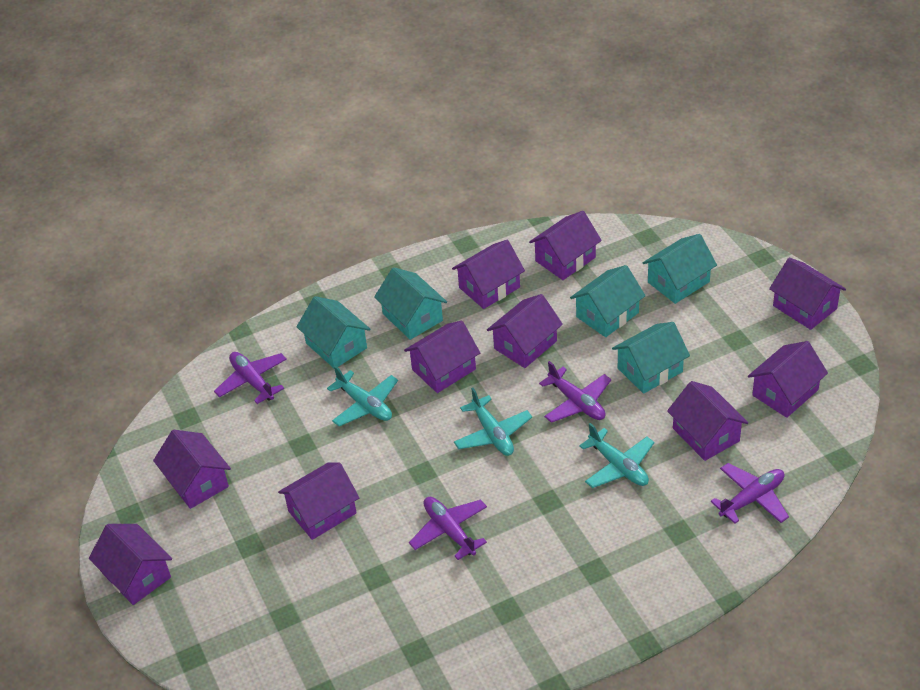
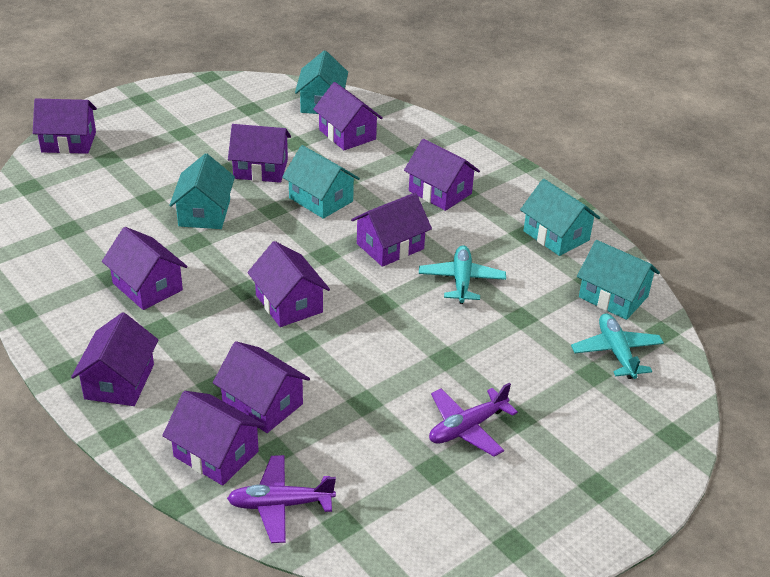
purple plane: [214,352,287,404] [409,497,487,560] [539,361,611,423] [711,463,789,524] = 4 -> [227,455,336,543] [429,383,518,457] = 2
turquoise plane: [327,366,398,426] [454,388,532,456] [579,423,654,488] = 3 -> [419,245,506,304] [571,313,664,379] = 2

